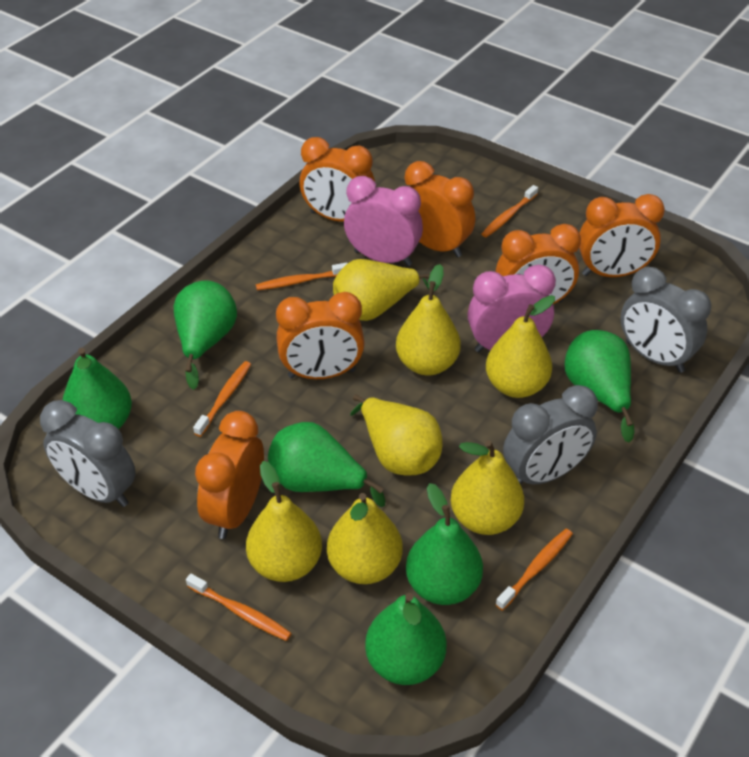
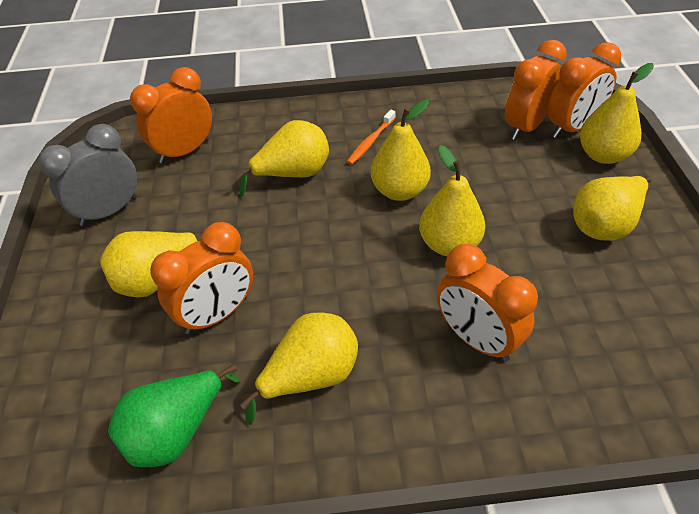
green pear: [63,348,132,429] [174,280,237,390] [268,422,385,507] [365,593,446,685] [406,483,483,605] [565,330,634,443] = 6 -> [108,364,241,467] = 1
grey clock: [40,400,136,507] [503,385,598,485] [620,267,711,373] = 3 -> [39,124,137,226] = 1
orange clock: [195,411,264,539] [276,292,365,379] [300,137,375,222] [404,161,475,257] [496,224,581,304] [579,194,665,277] = 6 -> [130,67,212,164] [150,222,253,334] [437,244,538,362] [505,40,567,140] [547,42,621,138] = 5
orange toothbrush: [186,574,292,641] [193,361,251,437] [256,262,348,290] [481,185,538,238] [495,529,573,611] = 5 -> [347,110,396,165] = 1
pink clock: [344,176,423,266] [468,264,556,353] = 2 -> none = 0

